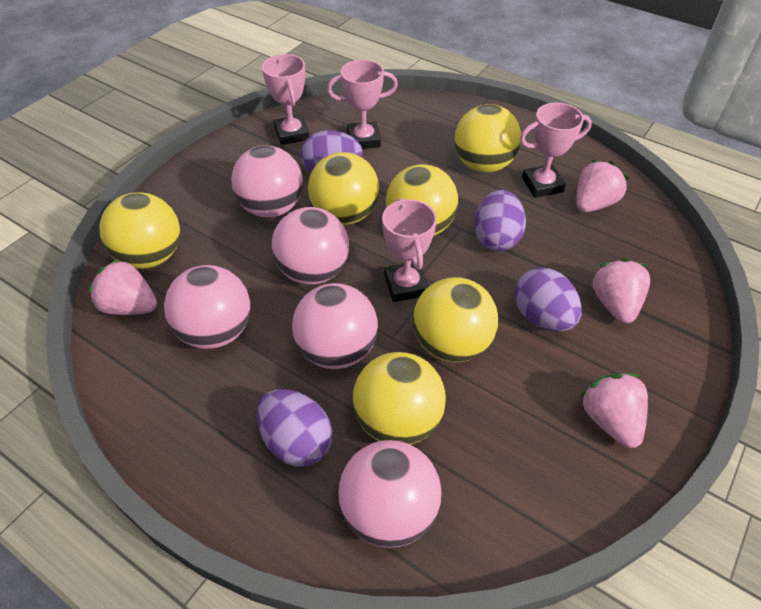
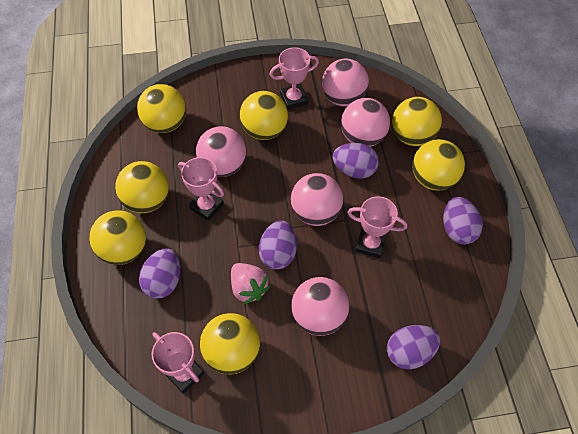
pink strawberry: [89,259,157,315] [576,160,629,212] [580,373,648,448] [592,258,650,324] = 4 -> [231,263,270,304] = 1
purple egg: [257,389,333,467] [301,130,362,173] [474,190,526,251] [515,267,582,332] = 4 -> [139,248,180,299] [259,220,297,270] [333,143,379,179] [387,325,440,369] [443,197,483,244] = 5
yellow ball: [100,192,180,269] [308,152,379,225] [353,352,446,445] [386,164,458,236] [413,277,498,362] [454,104,521,173] = 6 -> [90,210,146,265] [115,161,169,213] [137,84,186,133] [200,313,260,374] [240,91,288,140] [392,97,442,146] [412,139,465,191] = 7

